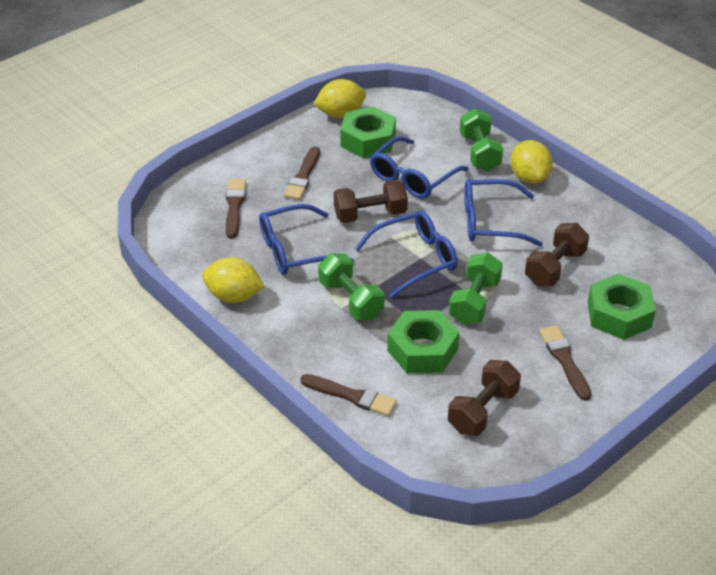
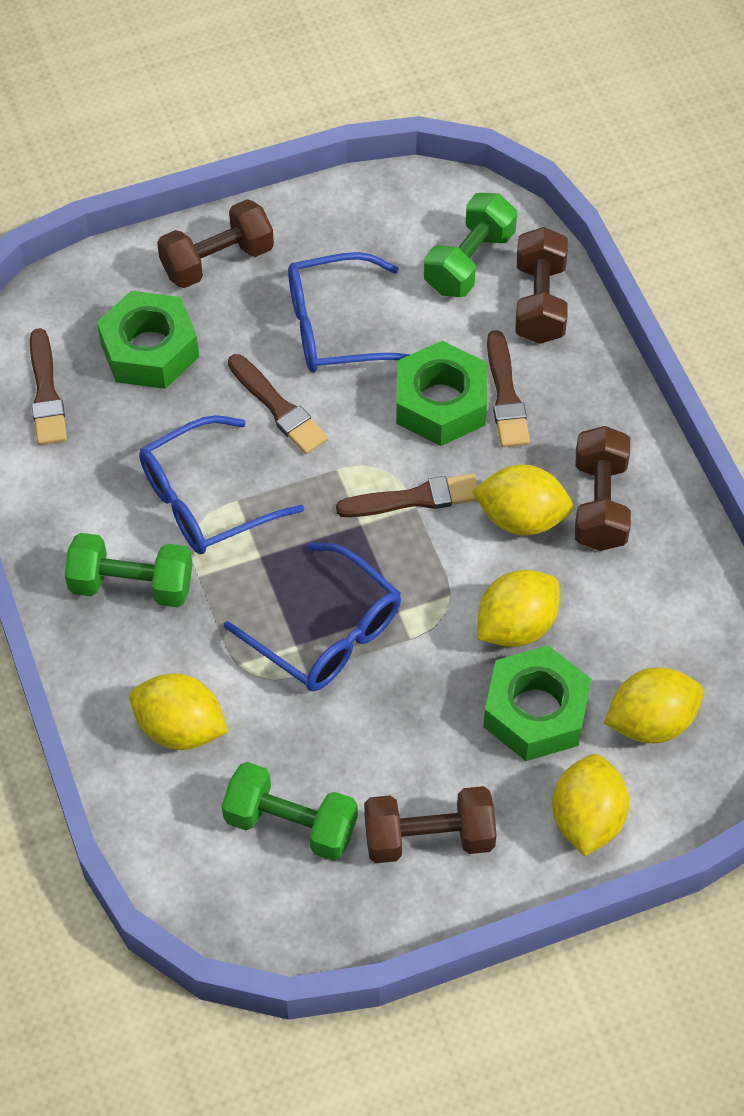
blue glasses: [259,204,354,274] [355,211,458,298] [370,136,469,199] [464,179,543,247] = 4 -> [139,415,304,554] [224,543,401,691] [288,252,410,373] = 3
brown dumbbell: [334,180,408,223] [448,360,521,436] [525,223,589,286] = 3 -> [157,199,274,288] [364,786,497,863] [515,227,568,344] [575,426,631,551] = 4
yellow lemon: [202,257,265,303] [314,79,366,118] [511,140,553,184] = 3 -> [130,673,229,750] [472,465,573,535] [477,570,560,647] [552,754,629,856] [604,667,704,743] = 5

